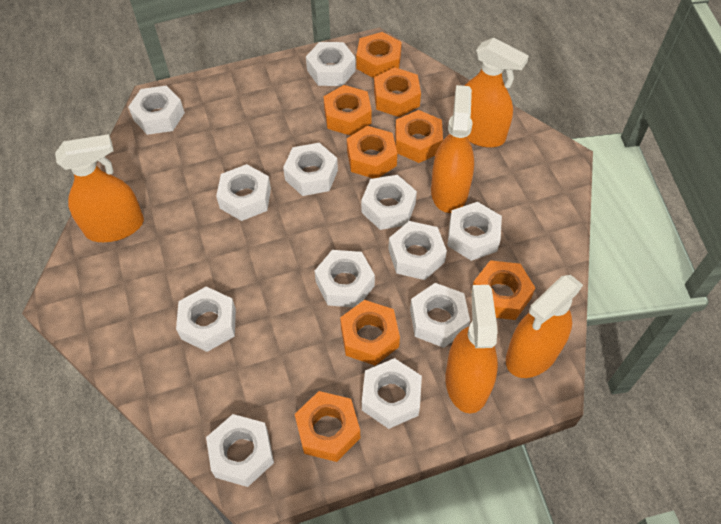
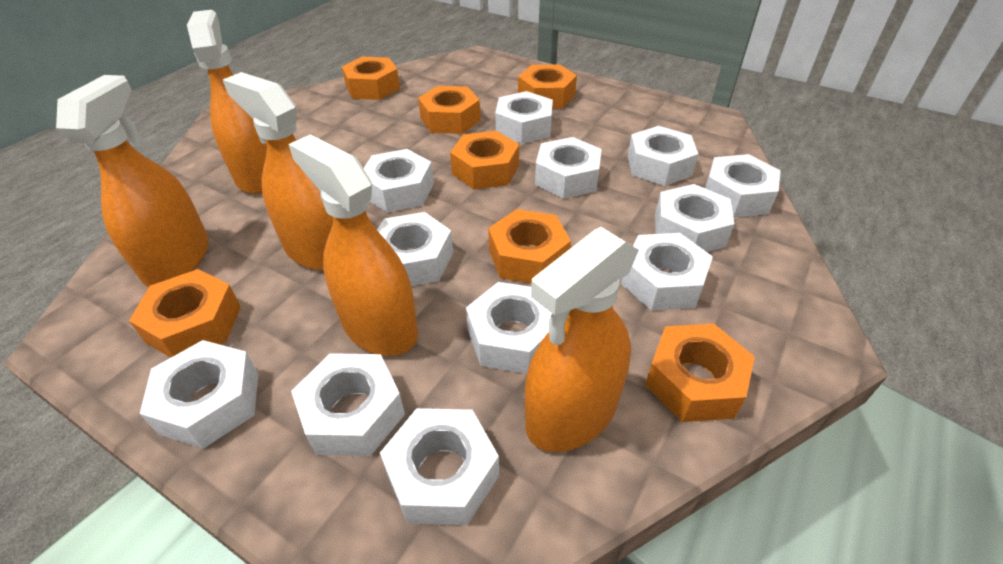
orange nut: [295,391,360,462] [323,85,372,136] [340,300,400,365] [347,126,397,178] [356,32,402,78] [374,67,421,117] [395,110,443,163] [471,260,535,320] = 8 -> [129,269,241,358] [342,56,400,100] [418,86,481,134] [450,131,519,189] [488,209,571,283] [518,64,577,109] [645,324,755,422] = 7

